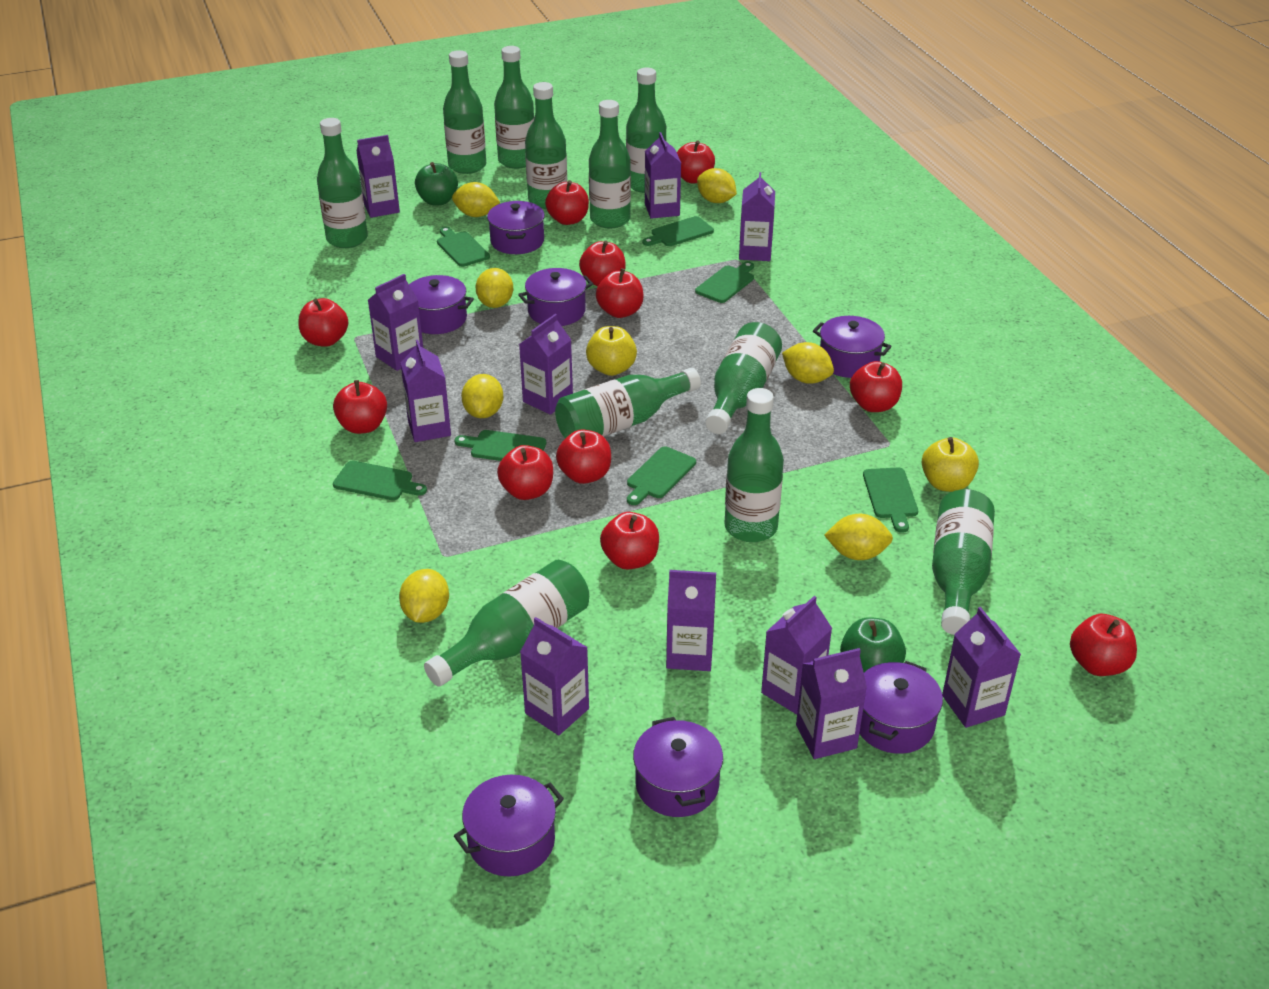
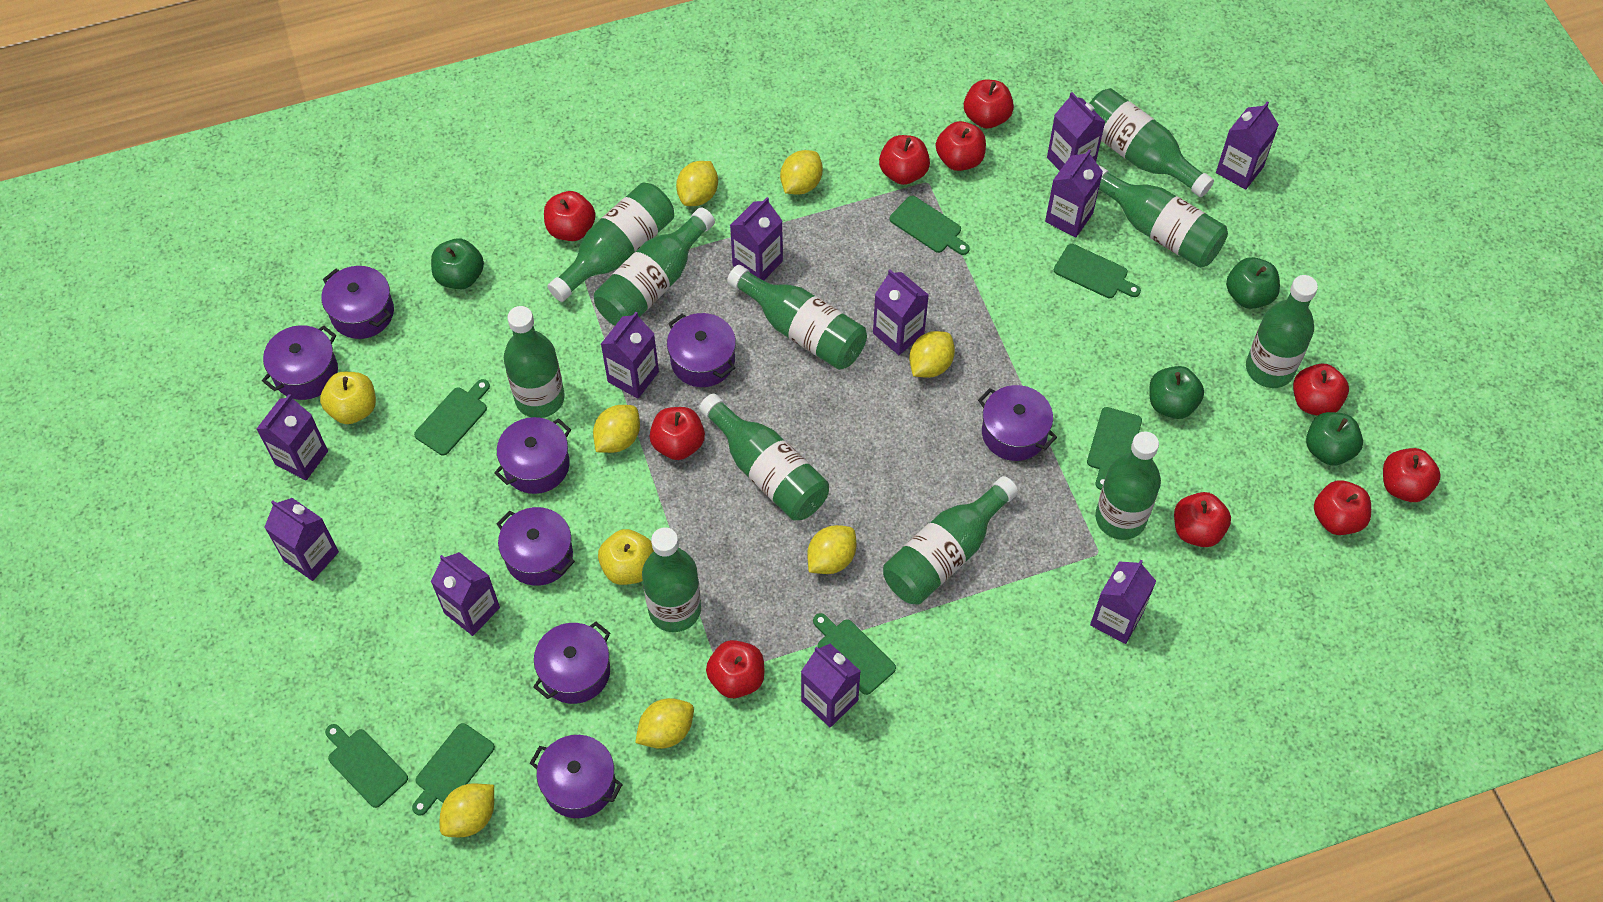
green apple: [415,162,458,205] [840,617,906,672] = 2 -> [431,238,484,289] [1149,366,1204,419] [1226,257,1280,309] [1306,412,1363,466] = 4
purple pot: [409,275,474,334] [454,775,564,877] [487,201,545,254] [518,268,593,326] [633,717,723,817] [813,316,892,378] [859,661,943,754] = 7 -> [262,325,338,400] [321,266,394,339] [494,417,571,494] [497,507,575,586] [530,735,623,818] [533,622,610,704] [667,313,736,387] [978,385,1057,461] = 8
red apple: [299,298,348,347] [333,380,387,434] [497,445,553,500] [545,180,589,225] [556,429,611,484] [579,240,626,287] [596,268,644,318] [600,512,659,570] [677,140,715,183] [850,361,902,412] [1070,614,1137,676] = 11 -> [544,191,595,241] [650,407,705,460] [706,640,765,698] [879,135,930,185] [936,121,986,171] [964,80,1014,129] [1174,492,1231,547] [1293,364,1349,416] [1314,480,1371,535] [1383,448,1441,502] = 10

